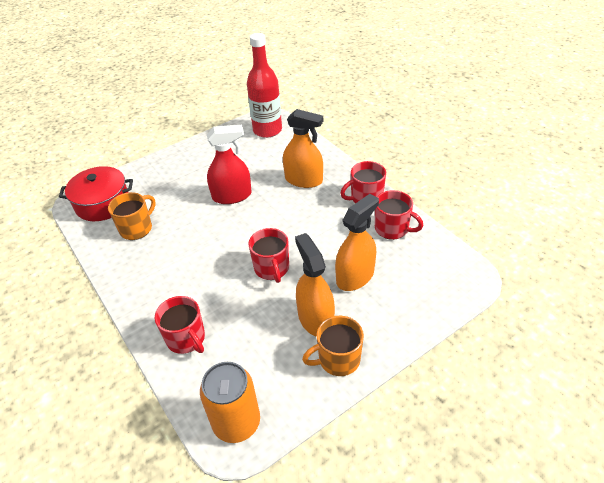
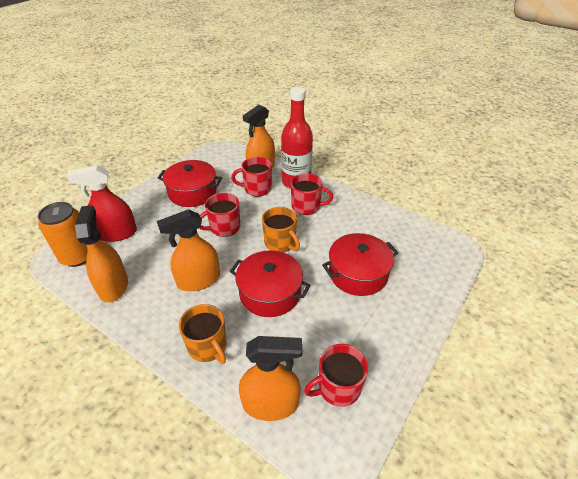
orange spray bottle: [283,109,323,188] [295,233,335,337] [335,194,379,291] = 3 -> [75,205,128,303] [157,209,220,291] [239,336,302,421] [243,105,275,169] = 4
red pot: [59,166,133,221] = 1 -> [158,160,222,207] [230,250,310,317] [322,233,398,296] = 3

